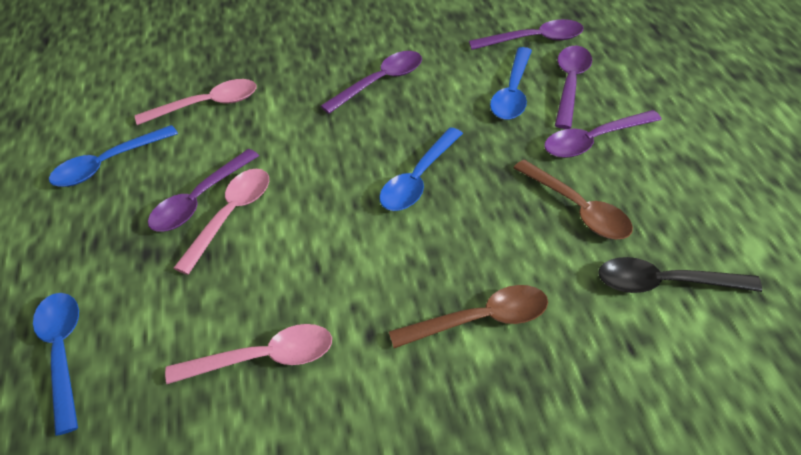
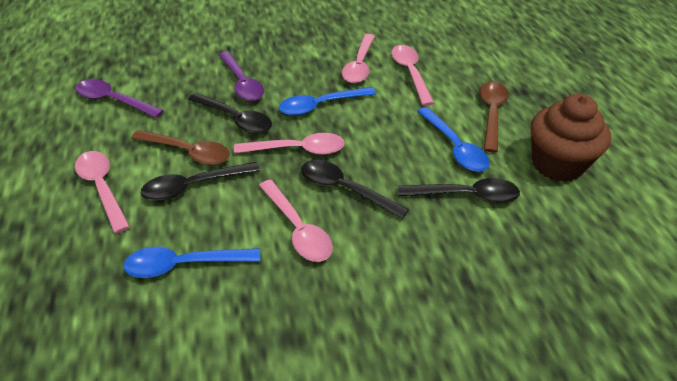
black spoon: [598,257,762,293] = 1 -> [141,162,260,201] [188,93,272,134] [301,160,409,219] [398,178,520,204] = 4
blue spoon: [33,293,79,435] [49,125,178,187] [379,127,463,211] [490,47,532,120] = 4 -> [123,247,260,278] [279,87,376,116] [417,107,490,172] = 3
brown cupcake: none = 0 -> [530,94,611,182] = 1
pink spoon: [135,79,257,125] [165,324,332,384] [174,169,269,275] = 3 -> [75,151,130,234] [234,133,345,155] [259,180,333,262] [342,34,375,83] [391,45,434,106] = 5
purple spoon: [148,149,259,232] [321,51,422,114] [469,19,584,50] [544,110,662,158] [555,46,592,129] = 5 -> [75,79,164,118] [219,51,264,101] = 2

